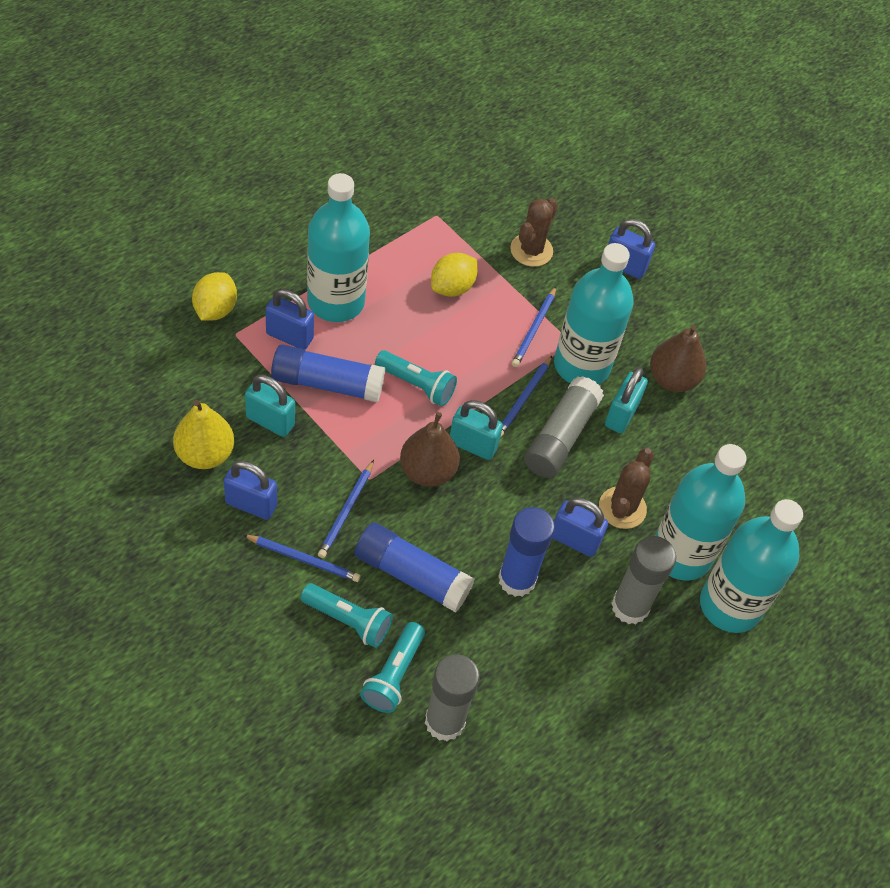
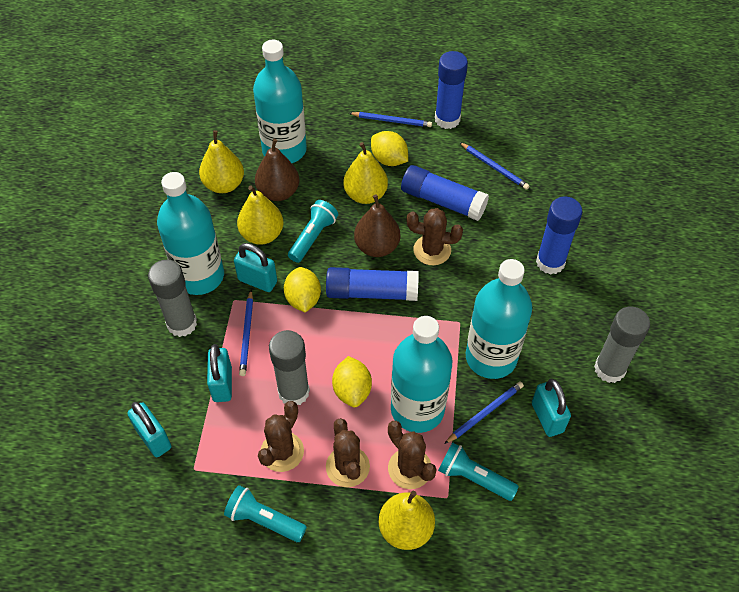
blue glue stick: [271,344,385,403] [354,522,474,612] [498,507,555,597] = 3 -> [326,267,419,301] [401,165,489,221] [435,51,468,129] [536,197,582,275] = 4
blue padlock: [224,461,277,520] [265,289,314,350] [552,497,608,557] [608,219,655,279] = 4 -> none = 0
brown cactus: [510,198,558,267] [599,448,654,529] = 2 -> [258,401,304,472] [326,418,370,487] [388,421,437,489] [406,208,463,265] = 4
turquoise padlock: [245,375,295,437] [450,400,503,460] [605,367,648,433] = 3 -> [127,402,171,457] [207,344,232,402] [234,243,277,292] [532,379,571,437] = 4
yellow lemon: [192,272,237,321] [431,253,477,297] = 2 -> [284,267,321,312] [332,356,372,407] [371,131,408,166] = 3
yellow pear: [173,400,234,469] = 1 -> [199,130,244,193] [237,186,283,245] [344,142,388,204] [378,491,435,550] = 4

